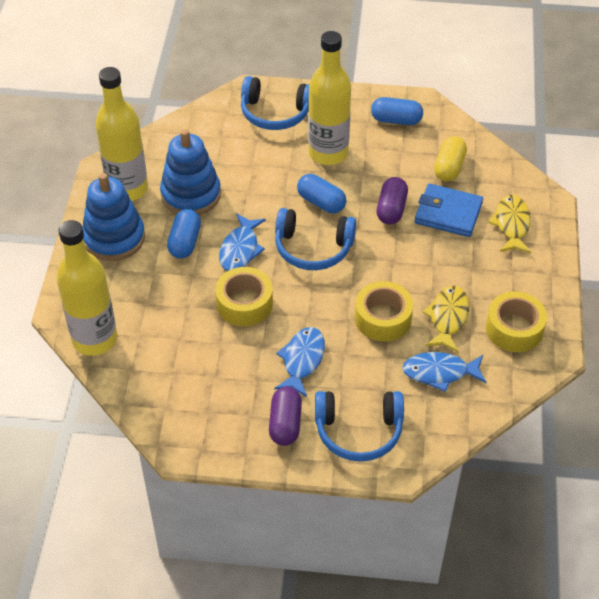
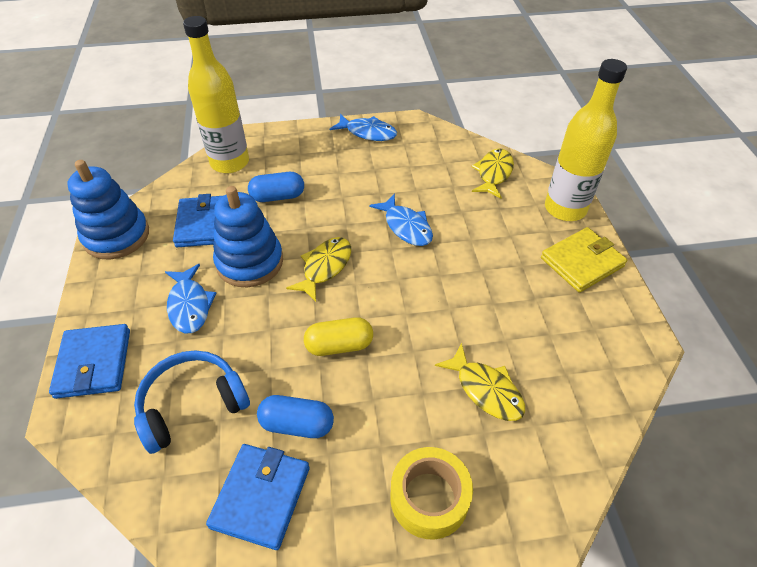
blue capsule: [167,209,201,258] [297,174,346,213] [371,97,423,125] = 3 -> [248,172,304,202] [257,395,334,438] = 2
blue headphones: [241,76,309,130] [275,208,356,270] [315,391,404,462] = 3 -> [134,350,250,454] = 1
blue wallet: [415,183,483,237] = 1 -> [49,324,130,399] [173,194,223,247] [206,444,310,550] = 3
purple capsule: [269,387,302,446] [377,177,408,224] = 2 -> none = 0
yellow bottle: [56,220,117,356] [95,67,148,201] [308,31,351,165] = 3 -> [183,16,249,173] [545,59,627,221] = 2
yellow fish: [423,286,469,352] [488,195,531,253] = 2 -> [286,237,351,302] [435,343,525,421] [471,149,514,199] = 3
yellow tape: [215,267,273,326] [355,281,413,342] [486,291,547,352] = 3 -> [390,447,473,539] = 1
yellow wallet: none = 0 -> [541,227,627,293] = 1

